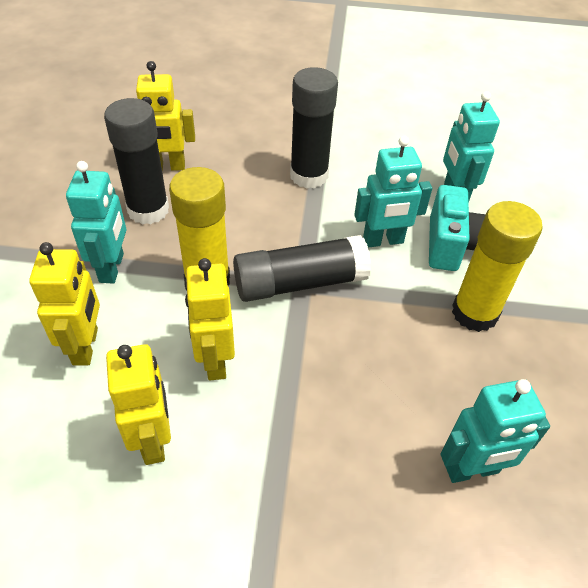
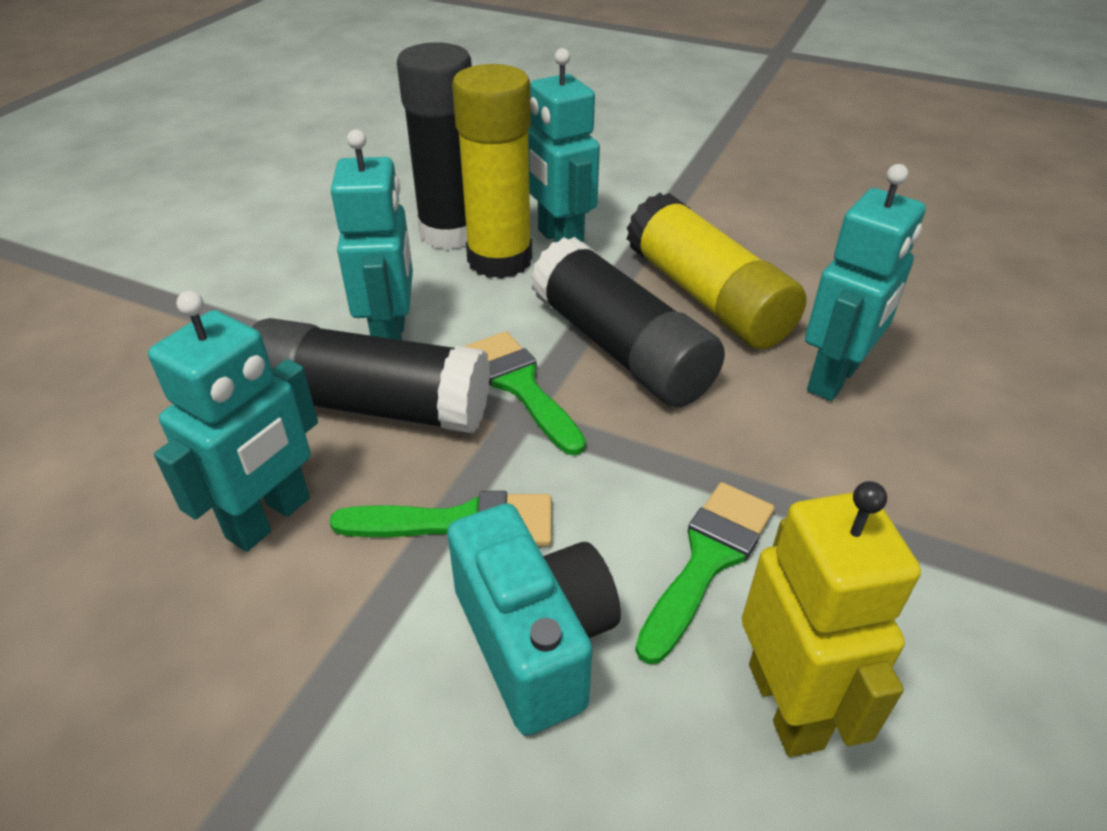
green brush: none = 0 -> [330,491,552,546] [465,331,586,455] [635,482,774,664] = 3
yellow robot: [29,242,100,365] [106,344,171,465] [136,61,195,171] [184,258,235,381] = 4 -> [742,481,921,757] = 1

